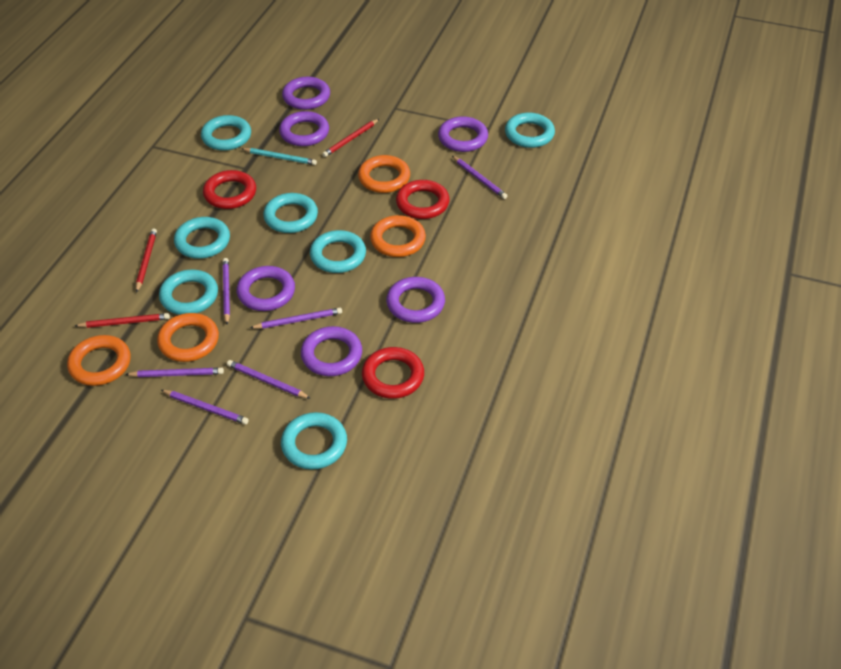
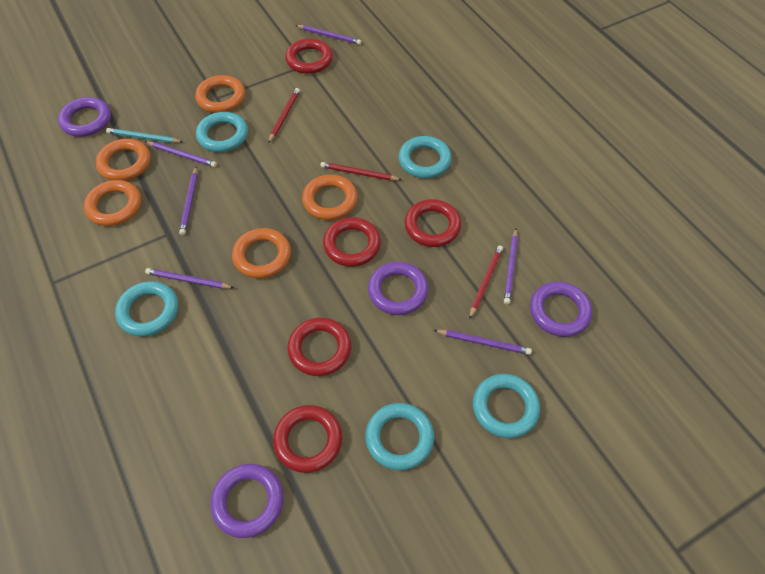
orange ring: [67,335,131,386] [157,313,219,362] [358,155,410,193] [370,215,426,257] = 4 -> [84,180,141,226] [96,139,150,181] [195,75,245,113] [232,228,291,278] [302,175,358,220] = 5
purple ring: [237,266,295,311] [279,111,329,146] [282,77,330,110] [301,326,362,376] [386,277,445,323] [438,116,488,152] = 6 -> [58,97,111,137] [210,464,284,538] [368,262,428,315] [530,282,592,337] = 4
red ring: [203,170,256,209] [362,347,424,399] [396,180,450,219] = 3 -> [273,405,342,473] [285,38,333,74] [287,318,351,376] [323,217,381,267] [405,199,461,247] = 5
turquoise ring: [159,270,218,315] [174,217,230,259] [201,115,251,151] [263,193,318,233] [281,412,347,470] [310,230,366,273] [505,112,555,148] = 7 -> [115,281,178,336] [196,112,248,152] [365,403,434,470] [399,136,452,178] [473,374,540,438] = 5

